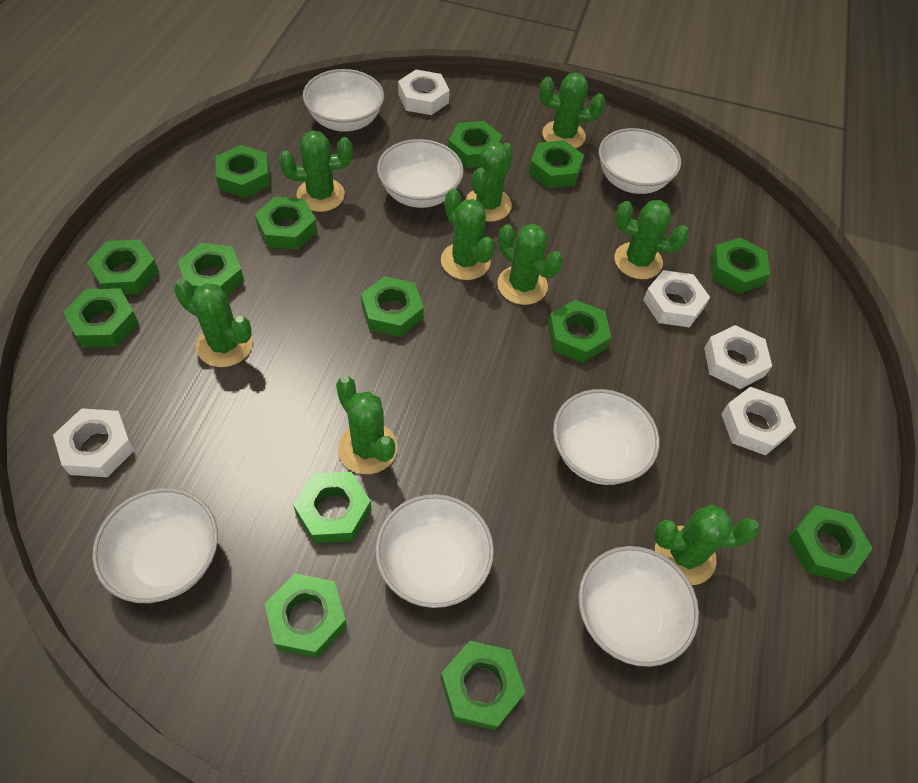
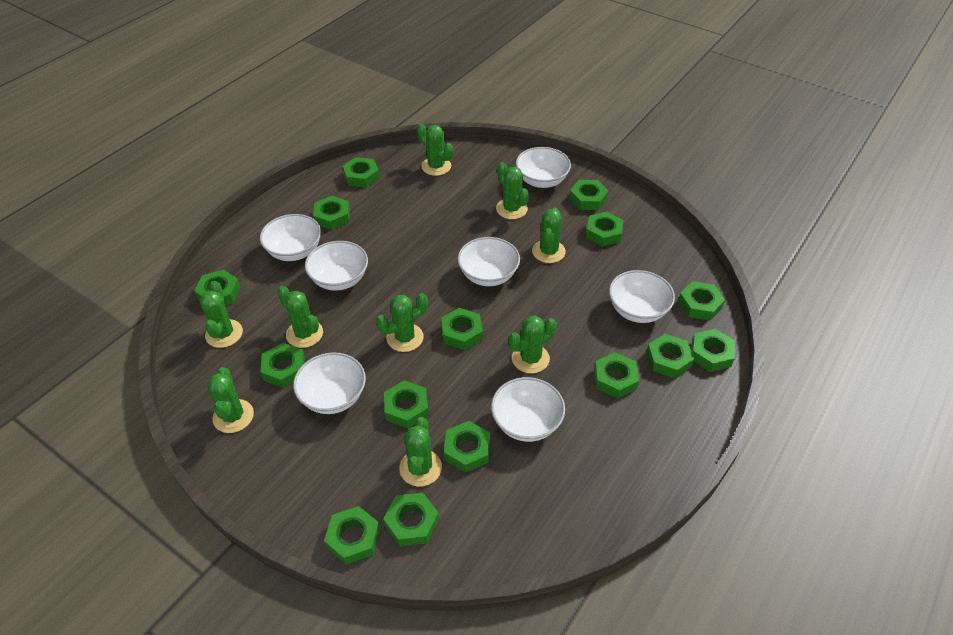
green nut: [63,288,139,347] [87,239,159,295] [177,243,244,295] [216,145,270,198] [255,197,317,250] [265,574,347,658] [293,472,371,543] [361,276,424,337] [441,641,525,730] [448,121,502,168] [529,140,584,188] [548,300,611,363] [710,237,770,294] [788,505,873,582] = 14 -> [194,270,241,305] [261,343,305,388] [313,196,350,230] [324,506,380,565] [343,157,380,188] [383,493,439,547] [384,380,429,429] [441,308,483,350] [444,421,490,473] [569,180,609,210] [586,212,624,247] [594,352,639,399] [646,334,694,378] [678,281,725,321] [691,329,735,372] = 15
white nut: [53,408,135,477] [398,70,450,115] [643,270,710,327] [704,325,772,389] [721,387,796,455] = 5 -> none = 0

